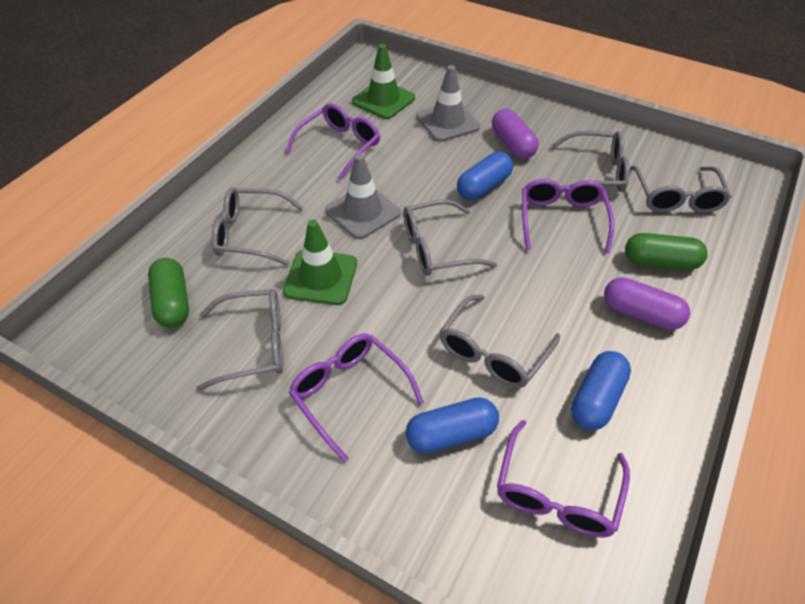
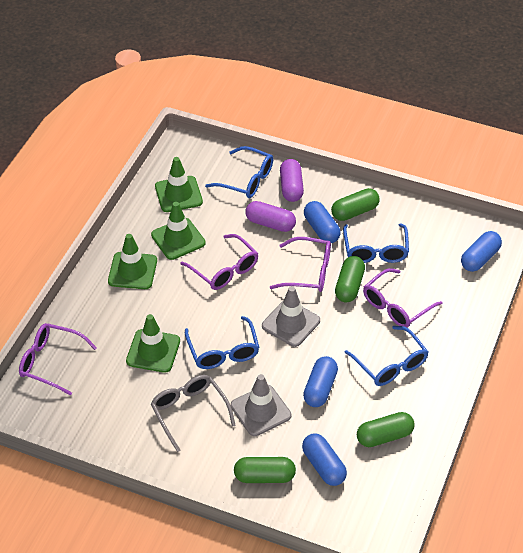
blue capsule: [406,397,499,454] [457,152,513,200] [571,351,631,430] = 3 -> [302,434,347,486] [303,356,338,407] [304,201,341,243] [461,231,502,272] = 4
blue glasses: none = 0 -> [185,316,259,369] [205,146,273,198] [343,223,409,263] [345,326,428,386] = 4
green capsule: [148,258,189,328] [625,233,708,270] = 2 -> [234,457,296,483] [331,188,380,221] [335,256,365,302] [357,412,415,447] = 4
green traffic cone: [283,220,357,305] [352,44,415,119] = 2 -> [108,234,157,289] [126,314,180,373] [151,202,206,260] [155,157,203,212] = 4
grey glasses: [196,289,283,391] [212,187,304,266] [403,199,498,276] [440,295,560,388] [551,131,630,192] [630,166,731,213] = 6 -> [151,375,236,452] = 1

